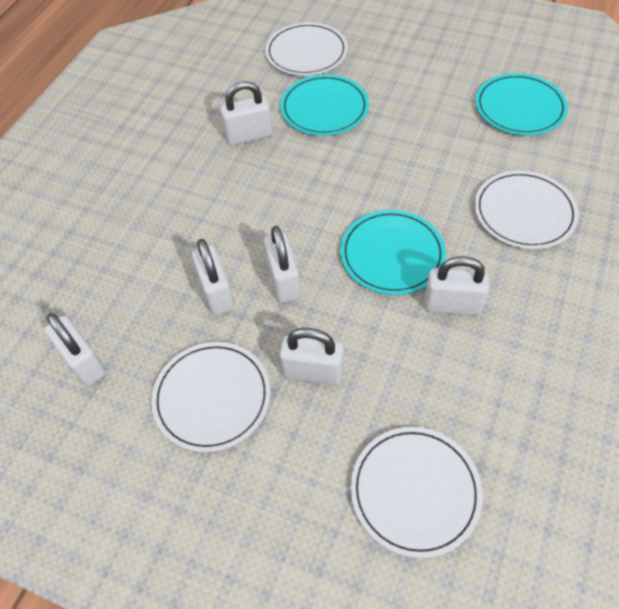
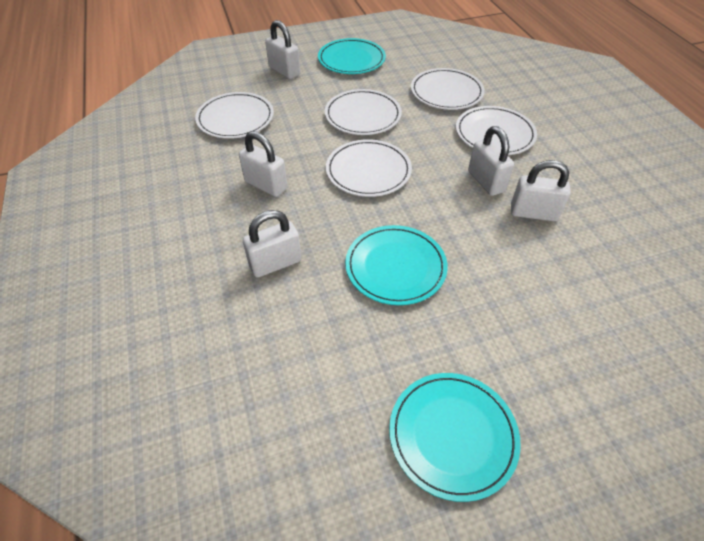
white padlock: [45,313,106,387] [192,239,234,316] [220,81,272,146] [264,226,300,303] [280,328,344,385] [425,256,489,316] = 6 -> [239,131,287,197] [243,210,302,278] [265,20,300,79] [468,126,514,196] [511,160,571,221] = 5
white plate: [151,342,271,452] [265,22,348,76] [350,427,483,558] [474,170,579,249] = 4 -> [195,92,274,139] [325,89,402,135] [326,139,412,197] [411,68,485,110] [456,106,537,155] = 5

